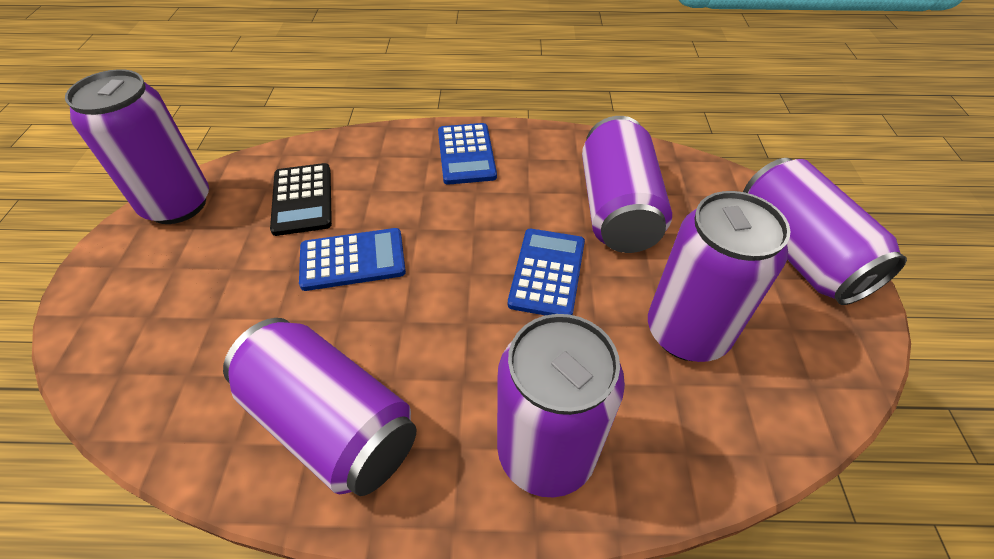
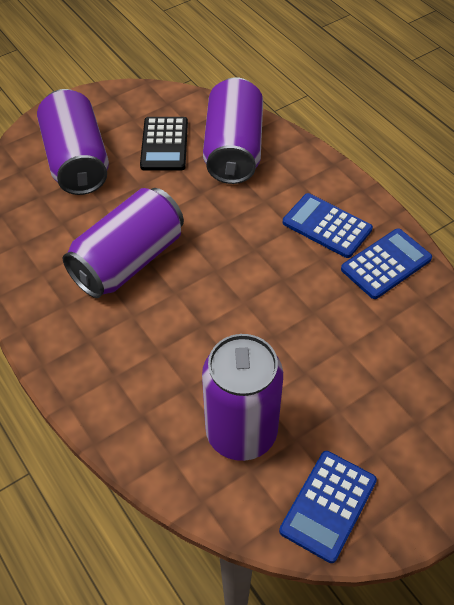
purple can: [65,69,209,224] [223,318,417,496] [497,314,625,498] [582,116,672,253] [648,191,791,362] [743,158,907,305] = 6 -> [37,89,109,195] [63,188,184,298] [202,334,283,461] [203,77,263,184] = 4

